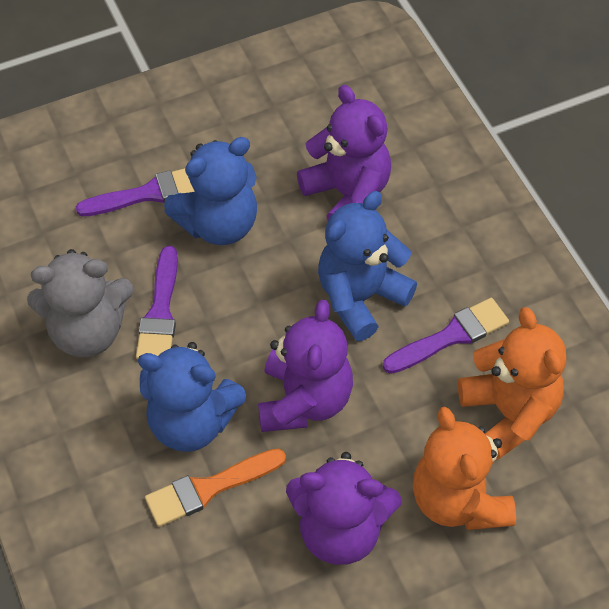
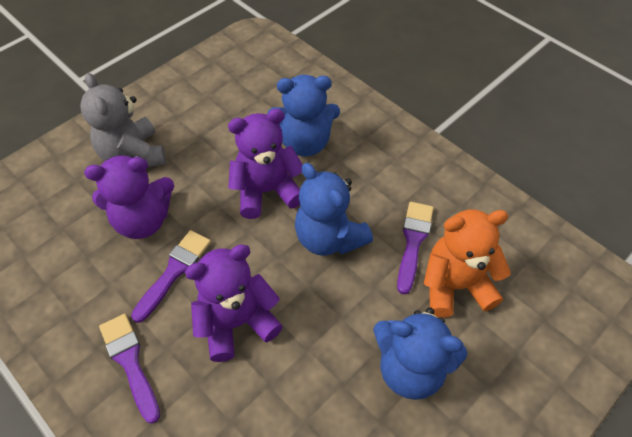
orange brush: [145,448,286,527] = 1 -> none = 0
orange teddy bear: [413,407,516,530] [458,307,566,460] = 2 -> [424,209,511,318] = 1

